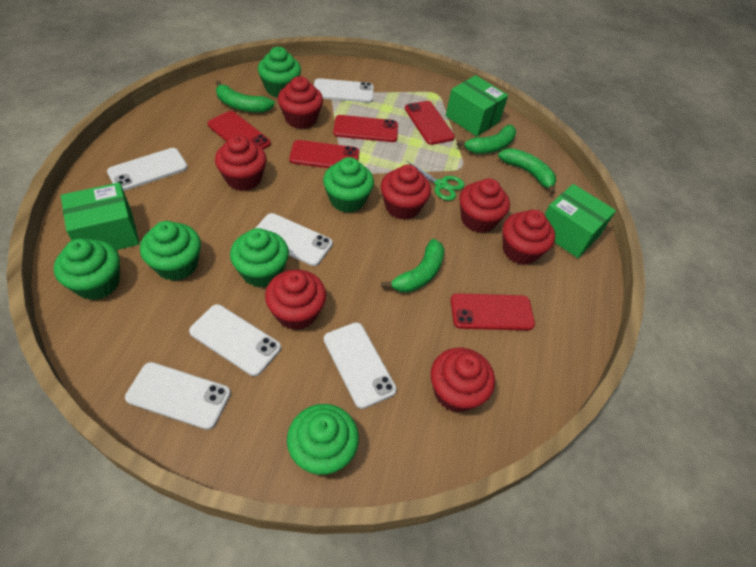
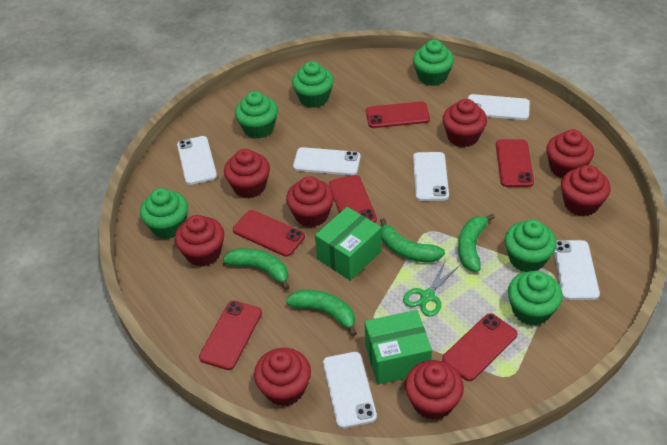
green box: [61,182,140,250] [446,75,508,137] [545,184,616,258] = 3 -> [315,207,382,281] [365,310,432,384] = 2
red cupcake: [215,135,267,191] [265,270,326,330] [278,76,323,129] [381,165,431,220] [430,348,495,412] [459,178,510,233] [502,210,555,265] = 7 -> [175,215,224,267] [224,149,270,198] [254,348,311,406] [286,176,334,227] [405,360,464,420] [442,99,487,147] [546,129,594,178] [561,165,611,216] = 8
red phone: [208,111,271,150] [289,140,359,168] [333,115,398,142] [405,101,455,145] [451,293,535,330] = 5 -> [199,300,262,370] [233,210,305,257] [329,175,377,223] [366,102,430,128] [442,313,518,381] [496,139,534,187] = 6

